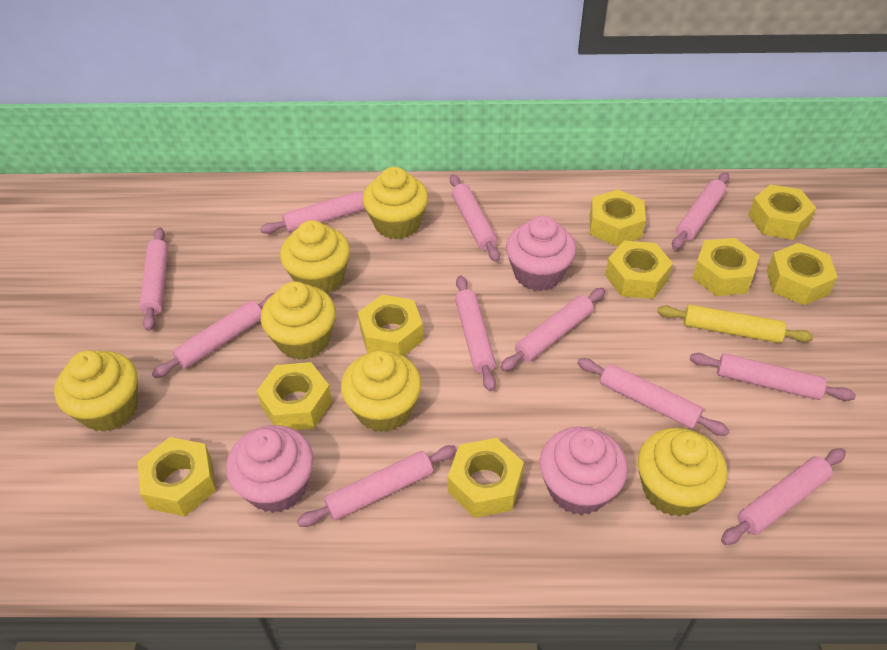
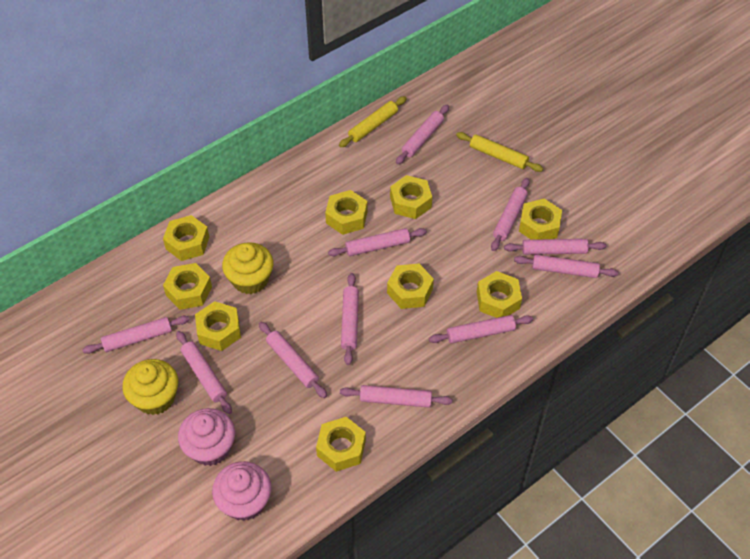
pink cupcake: [226,425,314,513] [506,216,576,291] [540,427,628,515] = 3 -> [178,408,235,466] [212,461,271,521] = 2
yellow cupcake: [54,350,138,432] [261,282,336,360] [280,220,350,294] [341,350,422,432] [363,167,428,240] [638,428,727,517] = 6 -> [123,359,178,415] [222,242,273,294] = 2
yellow rolling pin: [657,305,814,343] = 1 -> [339,96,407,147] [456,132,543,172] = 2

